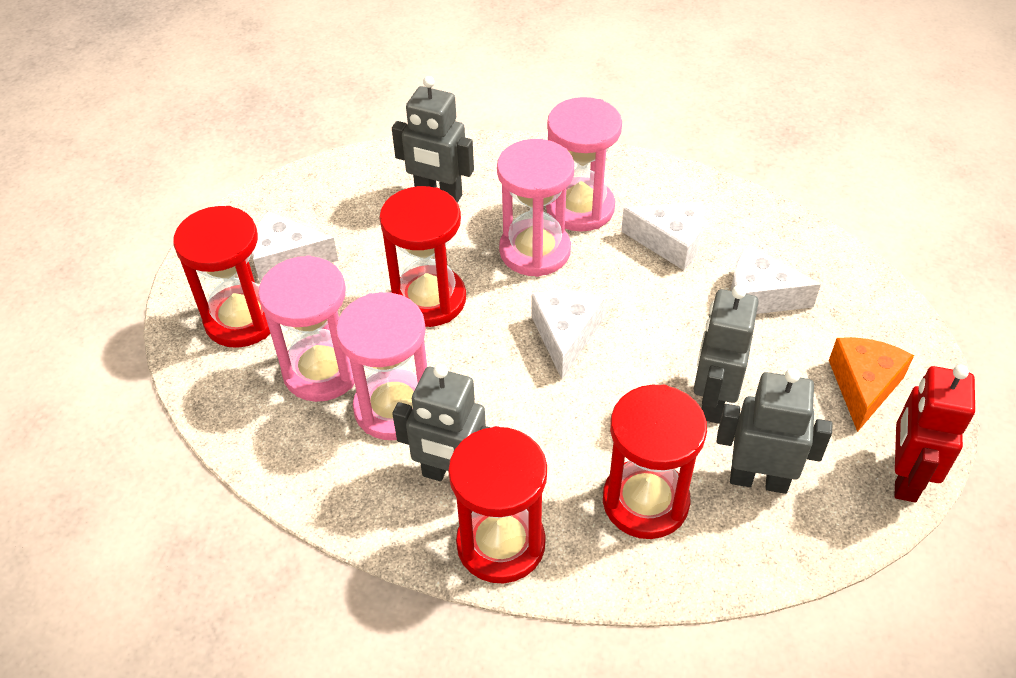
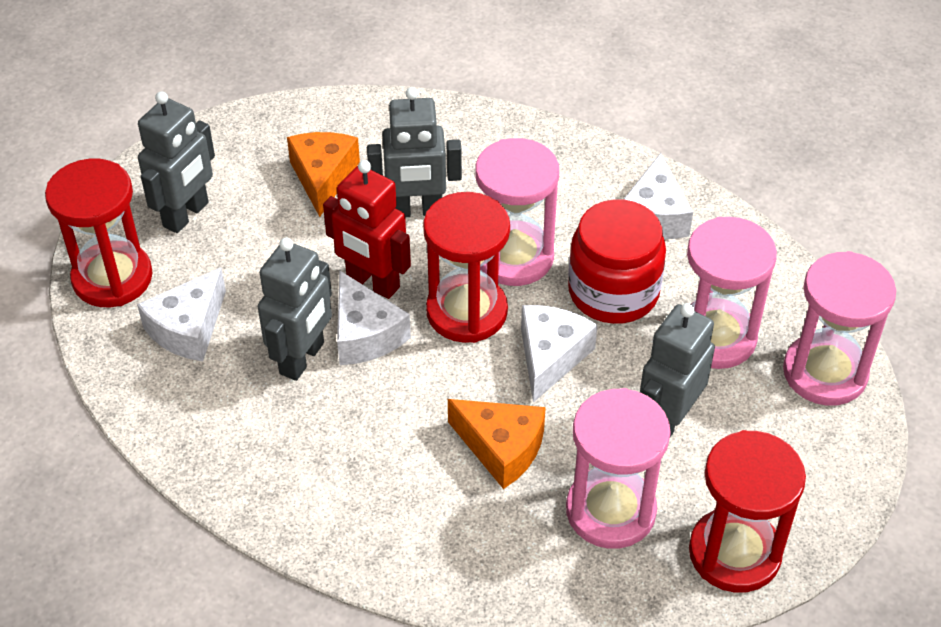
orange cheese: [829,337,914,432] = 1 -> [287,132,360,217] [448,399,546,489] = 2
red hourglass: [173,206,270,348] [379,186,466,327] [448,426,547,583] [603,385,707,539] = 4 -> [45,159,153,307] [423,192,510,343] [689,430,806,593] = 3
red jar: none = 0 -> [568,199,666,324] = 1

